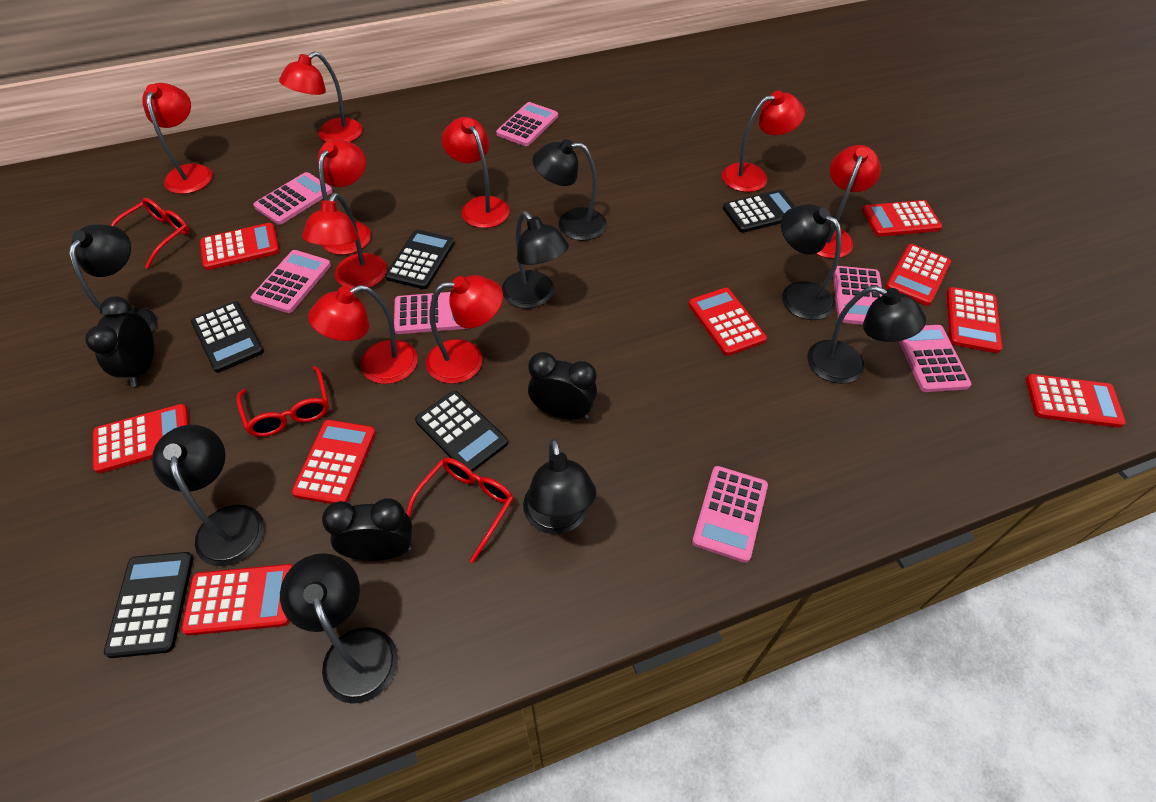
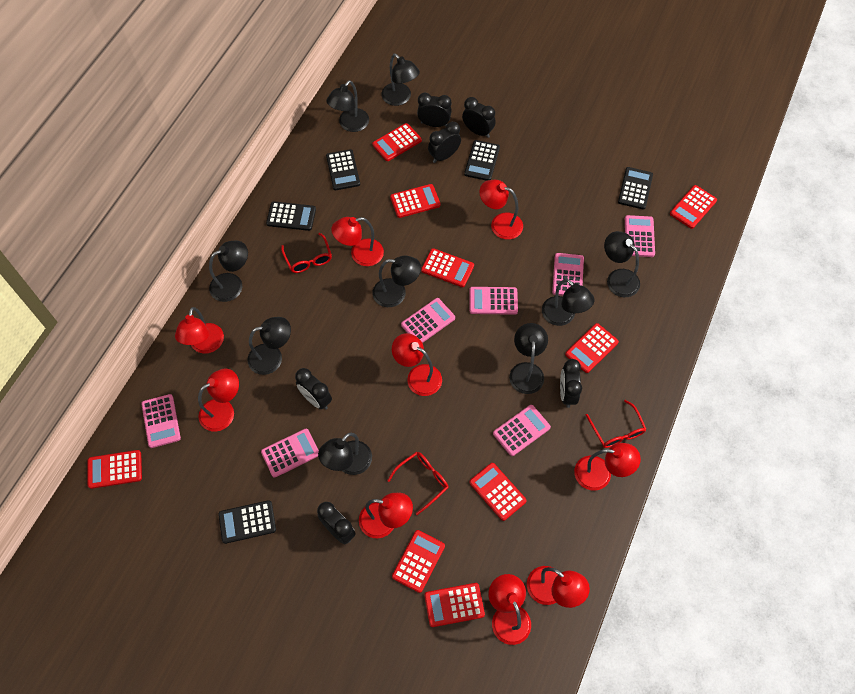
black clock: [85,296,154,387] [322,498,412,561] [528,352,597,420] = 3 -> [295,368,332,410] [317,502,356,545] [417,93,452,127] [428,122,461,163] [462,97,496,138] [560,359,582,408] = 6
black lamp: [69,224,157,334] [152,425,264,566] [280,553,398,704] [502,211,569,308] [523,438,596,534] [533,139,607,241] [781,204,841,320] [807,286,926,384] = 8 -> [209,240,248,302] [247,317,291,375] [318,433,372,475] [326,80,369,132] [373,256,421,307] [381,54,420,106] [509,323,548,394] [542,279,595,326] [604,231,640,297] = 9

